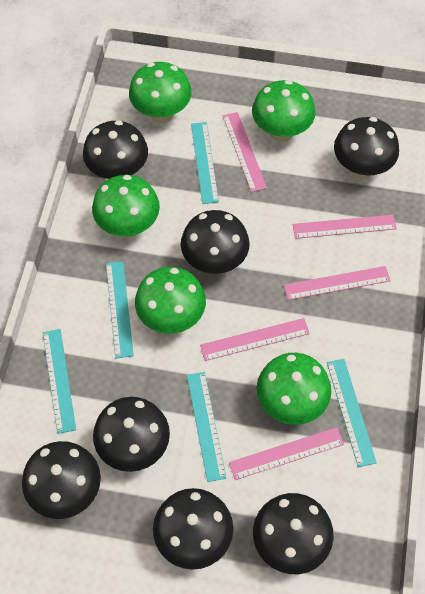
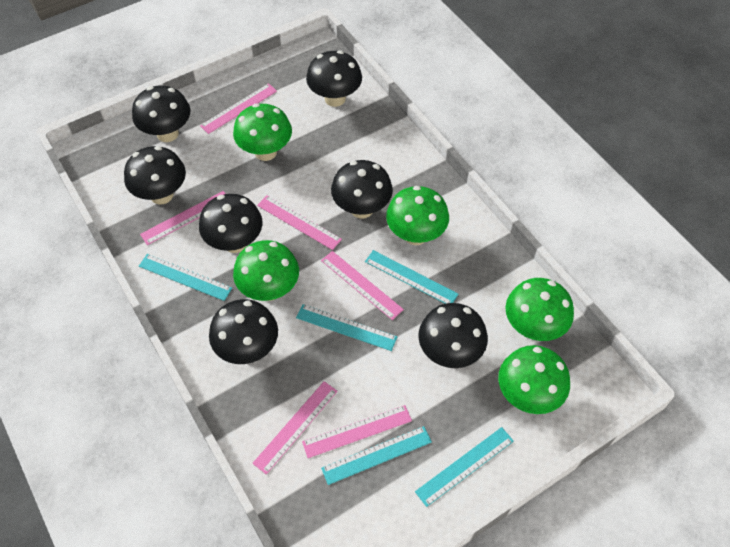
pink ruler: [200,318,310,361] [223,112,267,192] [229,427,344,480] [284,266,391,300] [293,215,397,239] = 5 -> [140,191,226,245] [200,83,277,134] [252,381,338,475] [257,196,342,250] [302,405,412,458] [321,251,404,320] = 6

